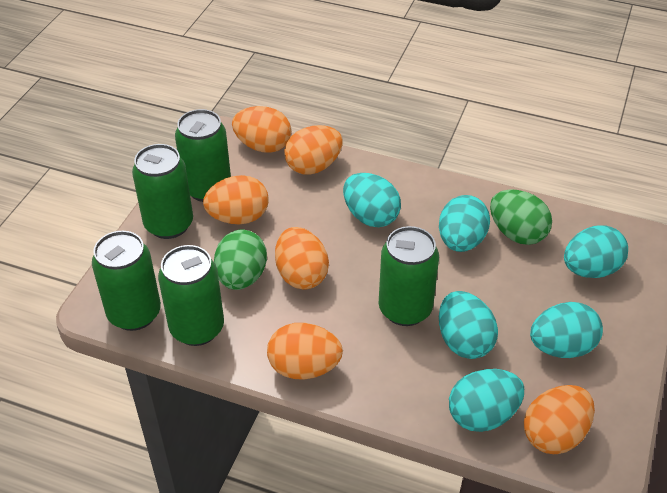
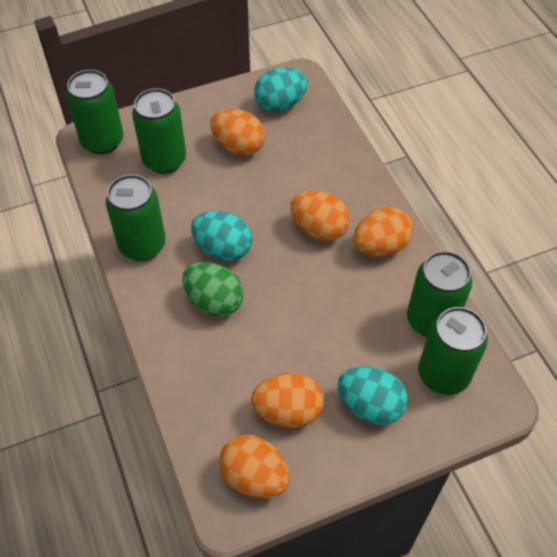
green egg: [214,230,267,290] [490,189,552,245] = 2 -> [182,262,244,317] = 1
orange egg: [203,175,269,224] [232,106,291,153] [267,323,343,380] [275,227,329,289] [284,125,343,175] [524,385,595,454] = 6 -> [210,109,265,156] [219,435,290,498] [251,373,324,428] [291,190,350,241] [353,207,413,256] = 5
turquoise egg: [343,173,401,227] [439,195,490,252] [439,291,498,359] [449,369,524,432] [530,302,603,358] [564,225,628,278] = 6 -> [191,211,252,261] [254,67,308,112] [338,366,408,425] = 3

